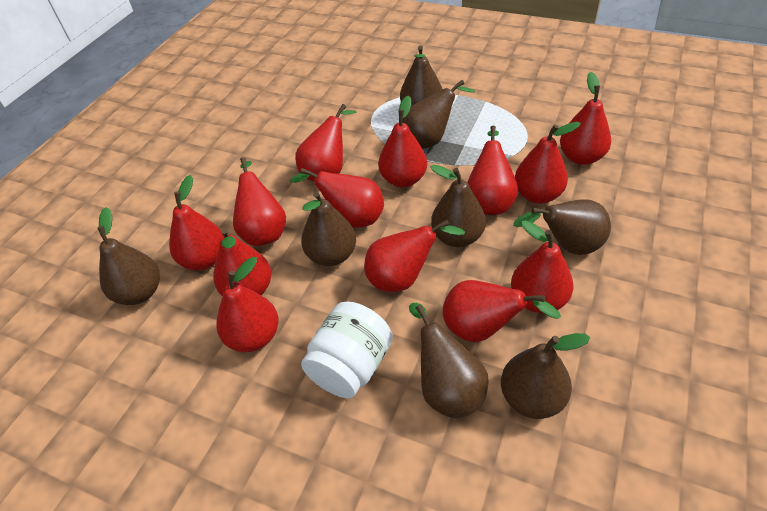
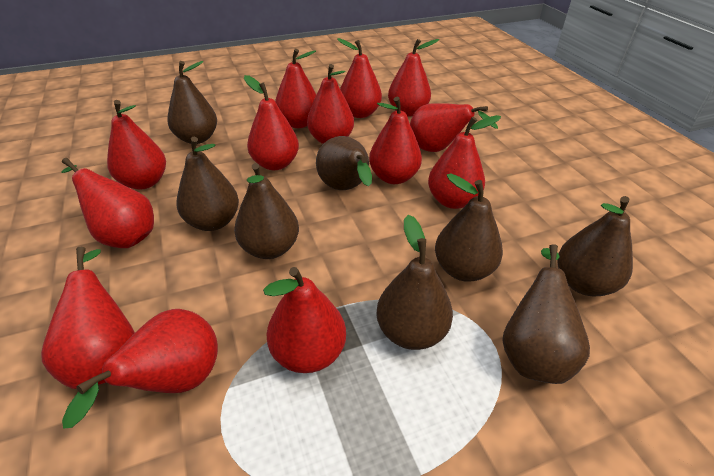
white jar: [301,302,393,398] = 1 -> none = 0

